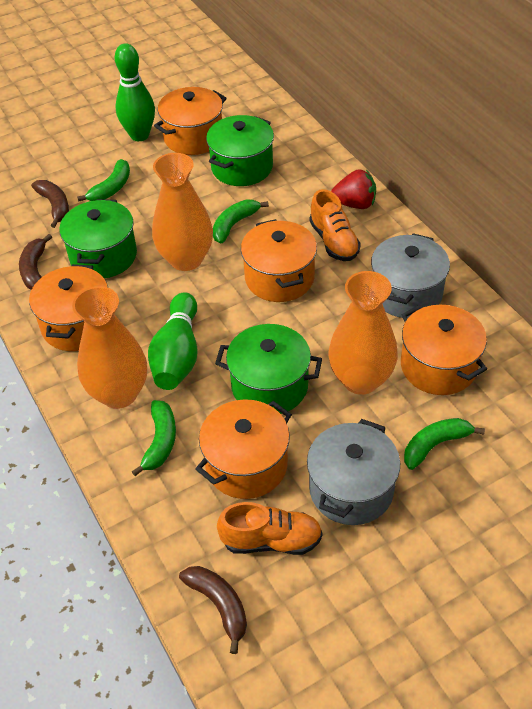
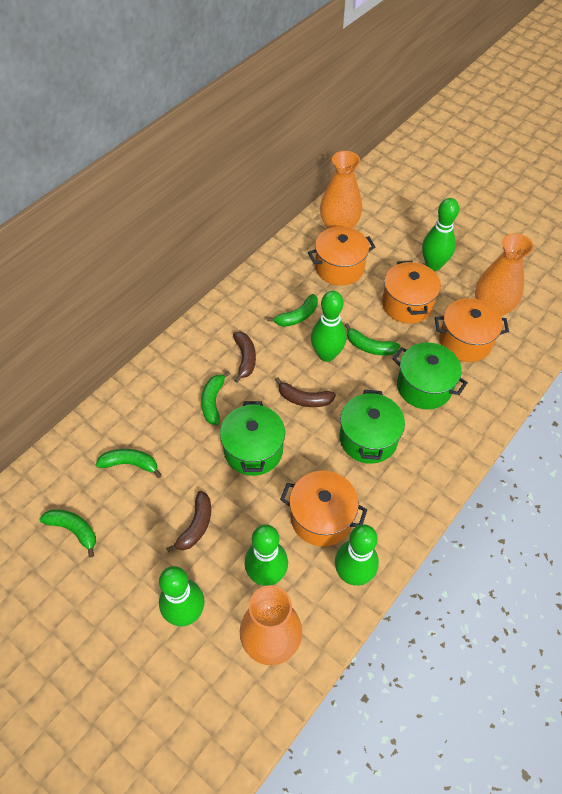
green banana: [77,159,130,202] [132,400,176,476] [213,200,269,244] [404,418,485,470] = 4 -> [39,509,96,558] [96,449,162,478] [201,371,230,425] [267,294,318,327] [345,323,400,356] = 5
green bowling pin: [115,43,155,141] [148,292,198,390] = 2 -> [159,566,205,626] [244,525,288,586] [311,291,346,362] [335,524,379,586] [422,198,459,271] = 5
grey pot: [307,419,400,525] [371,233,450,318] = 2 -> none = 0
orange pot: [29,264,108,351] [154,87,227,155] [196,399,292,499] [241,219,317,302] [401,305,487,395] = 5 -> [280,471,367,546] [308,226,375,286] [382,261,441,324] [435,298,509,362] = 4
orange shoe: [217,502,323,555] [310,189,361,261] = 2 -> none = 0
red strawberry: [331,169,376,209] = 1 -> none = 0

